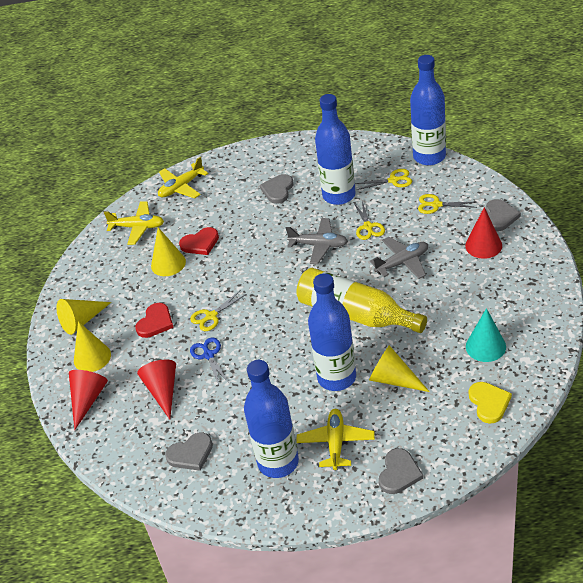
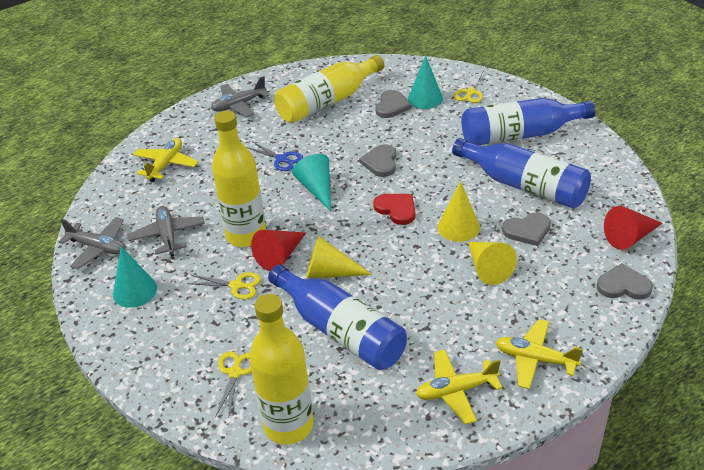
blue bottle: [244,360,299,478] [308,273,356,391] [315,94,356,205] [410,55,446,165] = 4 -> [268,264,407,370] [452,138,591,208] [462,98,596,145] = 3
grey plane: [286,218,348,264] [370,237,428,279] = 2 -> [59,217,126,269] [127,206,205,256] [211,76,269,117] = 3
red cone: [69,370,108,430] [137,360,176,419] [465,207,502,259] = 3 -> [251,230,306,271] [604,206,662,250] = 2
red heart: [135,303,174,338] [179,227,219,255] = 2 -> [373,194,415,225] = 1
turquoise cone: [466,308,506,362] = 1 -> [113,246,157,308] [292,154,331,211] [408,55,443,109] = 3
yellow bottle: [297,268,427,333] = 1 -> [212,110,266,247] [249,294,314,445] [274,55,384,123] = 3
yellow cone: [57,299,111,335] [74,321,111,372] [151,227,186,276] [369,345,430,392] = 4 -> [306,236,373,279] [438,181,480,242] [468,242,517,285] = 3
yellow heart: [469,382,512,424] = 1 -> none = 0
yellow scissors: [190,290,246,331] [354,201,385,240] [355,169,412,190] [418,194,477,214] = 4 -> [187,272,261,300] [215,351,252,418] [454,71,483,103] = 3

